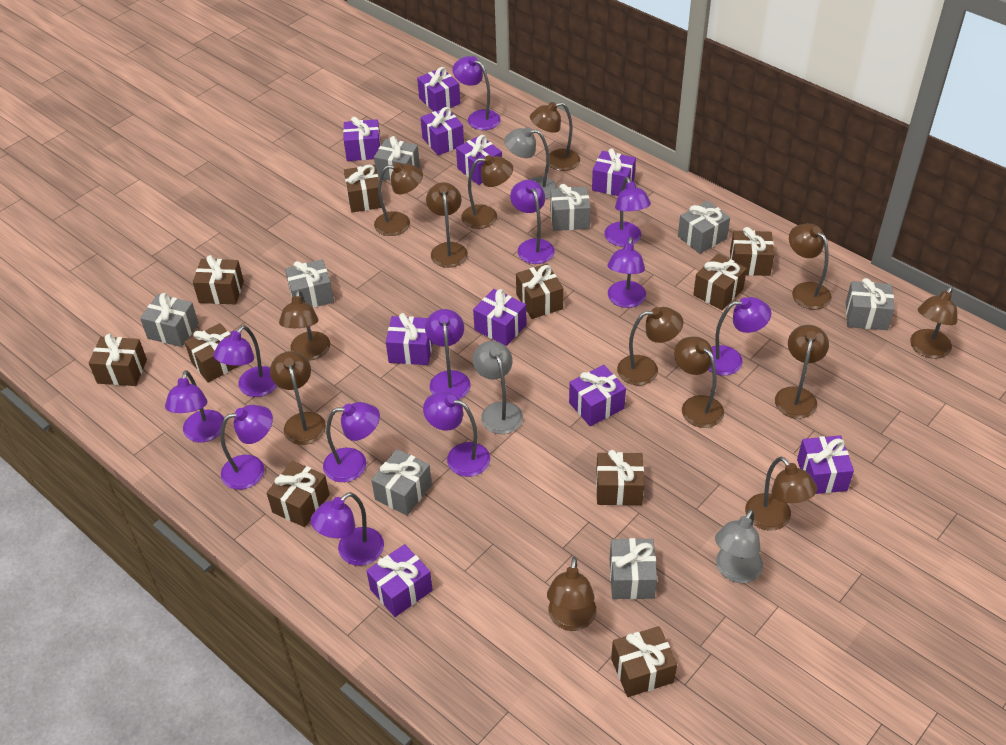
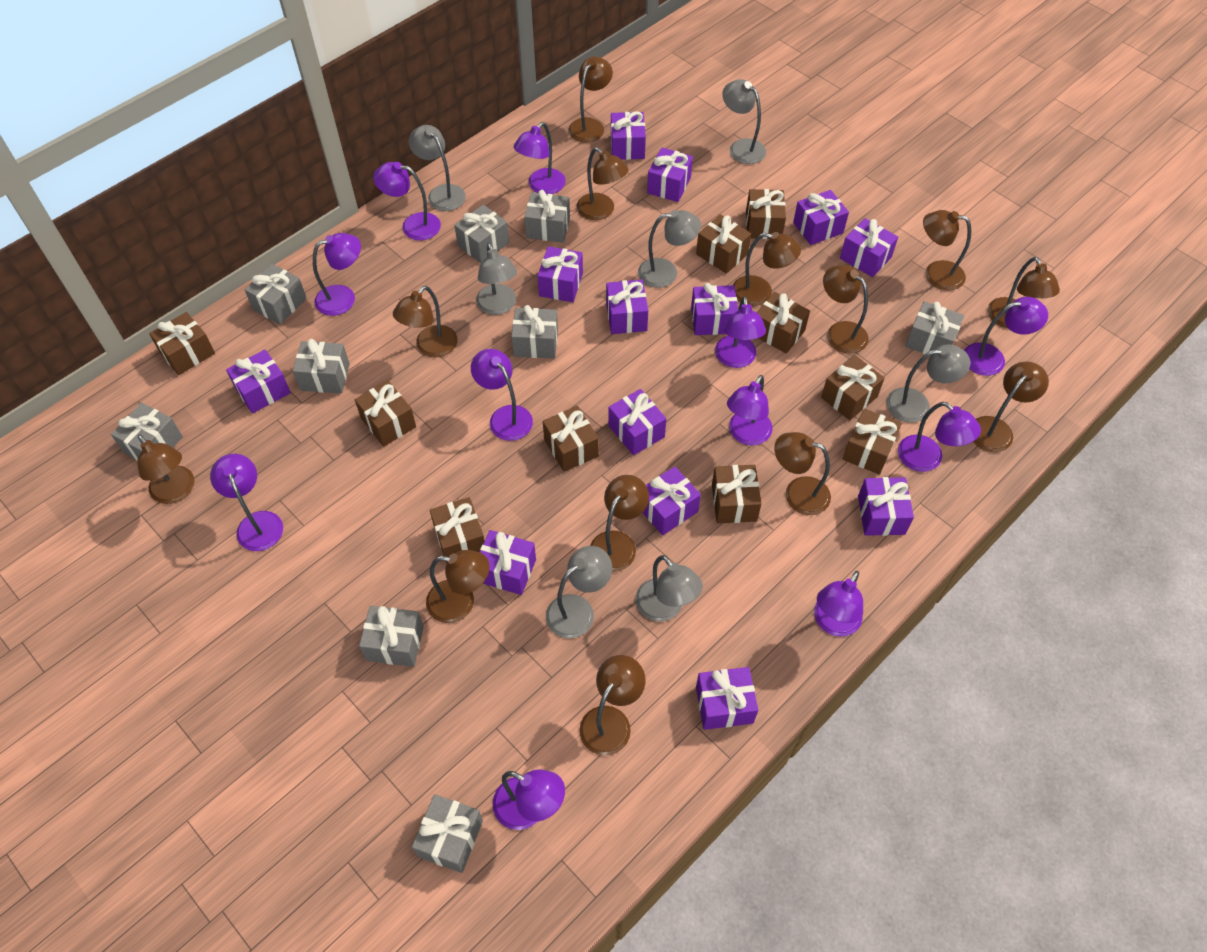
grey gift: [140,293,199,347] [285,259,334,308] [371,449,432,516] [374,136,420,181] [550,184,591,231] [609,538,657,599] [678,200,730,254] [846,278,895,330] = 8 -> [111,402,183,460] [245,264,307,325] [293,339,350,393] [359,606,424,667] [412,794,483,873] [454,205,509,263] [511,305,558,359] [524,190,570,243] [905,301,964,354] = 9
grey lamp: [472,341,523,434] [504,127,557,199] [715,509,763,583] = 3 -> [409,125,466,211] [476,243,517,315] [546,546,612,638] [635,555,703,622] [638,210,701,288] [722,79,766,164] [886,344,970,423] = 7
purple gift: [343,117,381,161] [366,544,433,617] [386,313,433,365] [417,67,460,112] [420,107,464,155] [456,135,502,185] [473,289,526,346] [569,365,626,426] [592,148,636,196] [797,435,854,494] = 10 -> [226,350,291,413] [480,530,536,595] [537,246,583,302] [606,280,648,334] [608,389,666,455] [611,111,646,160] [643,467,701,535] [647,148,693,202] [691,283,738,335] [696,667,758,730] [793,190,849,245] [840,218,898,277] [858,477,914,536] = 13
purple lamp: [165,370,224,443] [213,325,277,397] [220,405,273,490] [311,492,384,566] [323,402,380,482] [423,391,490,477] [425,309,471,399] [452,56,501,130] [510,180,555,264] [604,177,651,247] [607,237,646,308] [708,297,771,376] = 12 -> [210,454,283,551] [313,233,361,316] [373,162,441,240] [471,349,533,441] [492,770,565,830] [514,122,566,194] [715,296,766,368] [727,375,772,445] [814,571,863,637] [898,402,981,472] [964,297,1048,376] = 11

